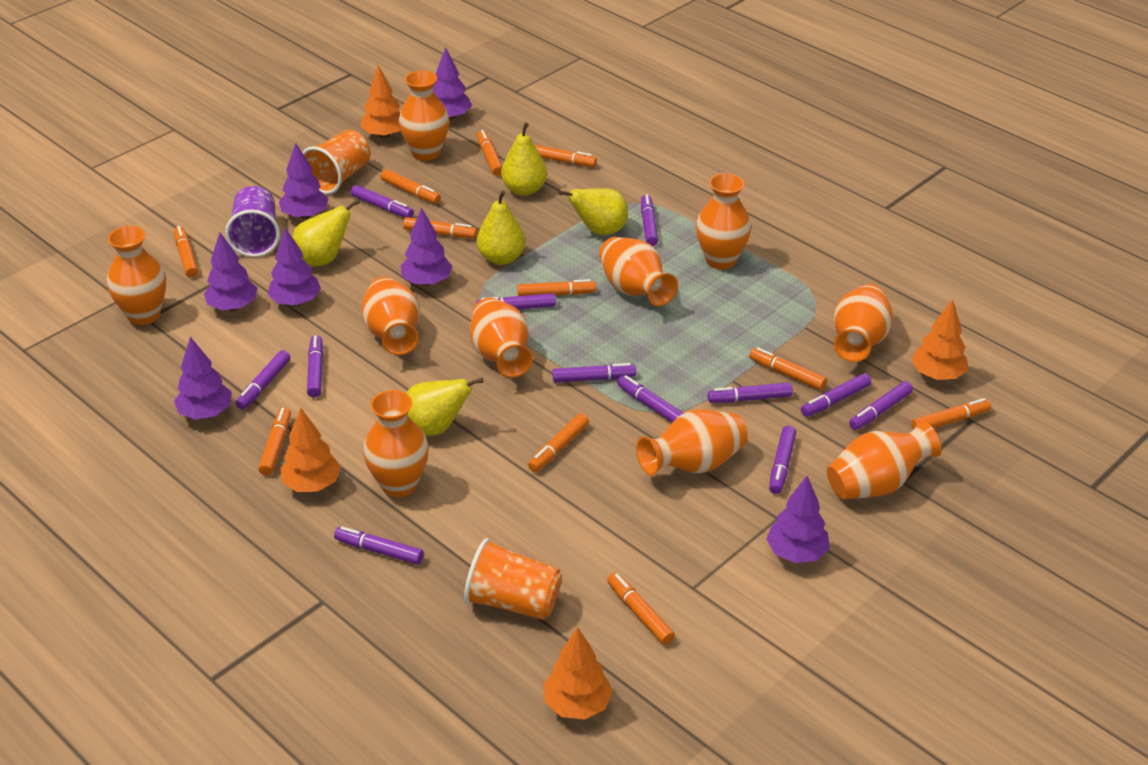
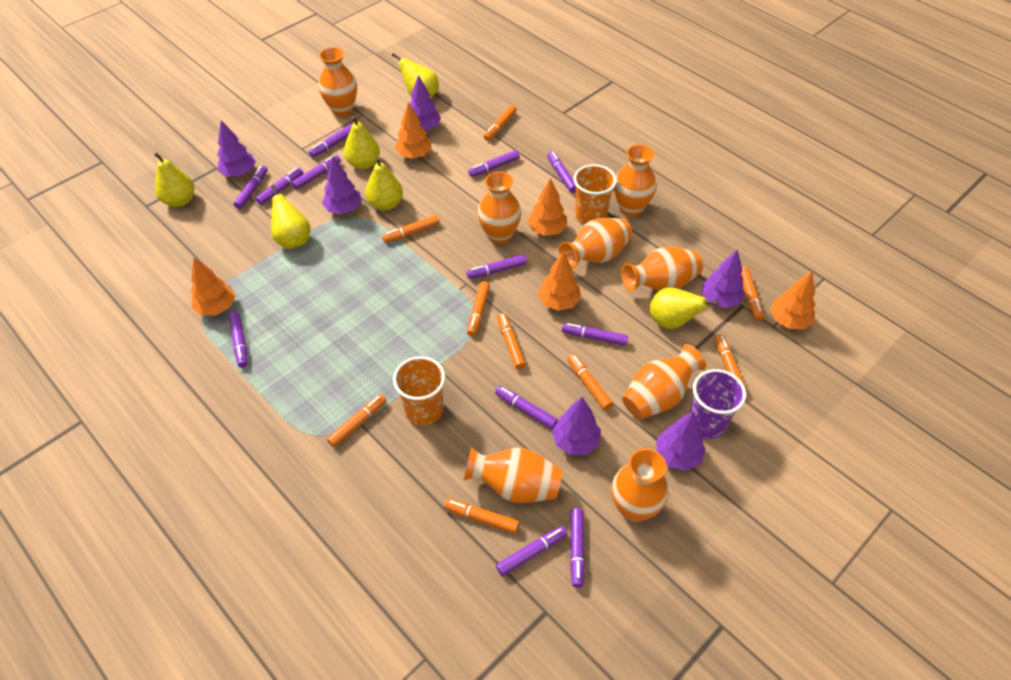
orange marker: [174,226,198,278] [258,407,291,476] [381,169,441,204] [403,217,477,238] [477,130,502,176] [517,279,596,296] [528,413,589,472] [534,144,597,167] [607,573,675,645] [749,347,827,390] [911,398,991,429] = 11 -> [327,394,387,447] [382,215,440,243] [444,498,519,534] [467,281,490,336] [484,105,517,141] [497,313,526,369] [567,354,613,410] [715,334,747,391] [741,267,764,321] = 9
orange tree: [281,407,341,492] [360,65,400,138] [544,627,613,720] [911,299,968,380] = 4 -> [191,258,235,315] [395,102,432,159] [528,178,567,236] [538,252,581,311] [770,271,816,329] = 5
orange vase: [107,226,166,325] [361,277,420,355] [363,390,429,497] [399,70,449,161] [470,298,533,378] [599,237,678,306] [636,409,748,476] [696,173,751,269] [827,420,942,500] [834,284,893,362] = 10 -> [318,47,357,117] [464,447,562,503] [477,171,521,244] [559,218,632,269] [611,448,669,522] [614,144,657,217] [621,246,703,292] [622,344,706,419] = 8
purple tree: [174,337,232,420] [204,233,257,311] [268,228,321,306] [279,143,329,219] [401,207,453,286] [433,47,472,120] [766,476,830,563] = 7 -> [217,121,256,176] [322,157,362,214] [410,75,441,131] [552,397,601,455] [657,411,706,471] [702,249,745,308] = 6
yellow pear: [292,199,359,267] [406,378,483,436] [477,190,525,265] [501,122,547,196] [558,188,628,235] = 5 -> [154,152,194,207] [271,185,311,249] [344,116,380,169] [365,157,403,211] [392,53,439,99] [650,287,718,329] = 6

